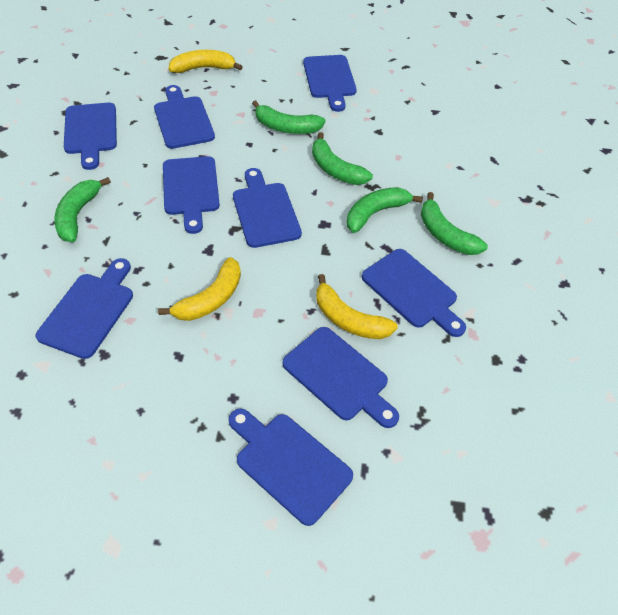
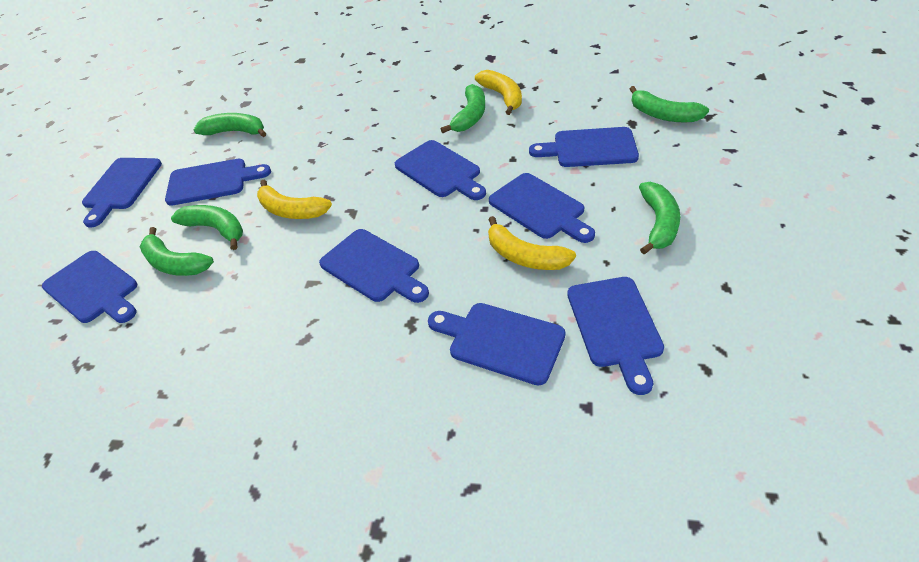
green banana: [54,177,111,242] [252,100,326,134] [312,132,373,185] [347,187,423,233] [421,192,488,255] = 5 -> [140,227,214,276] [171,205,243,250] [194,113,266,137] [441,84,485,133] [630,86,709,122] [639,182,680,254] = 6

